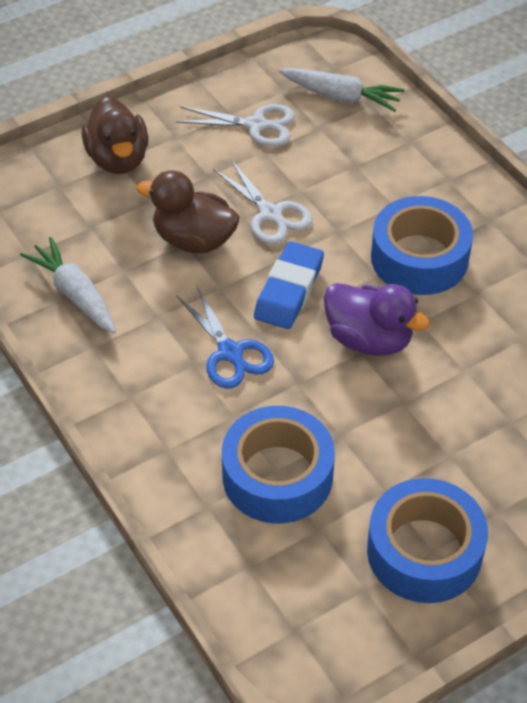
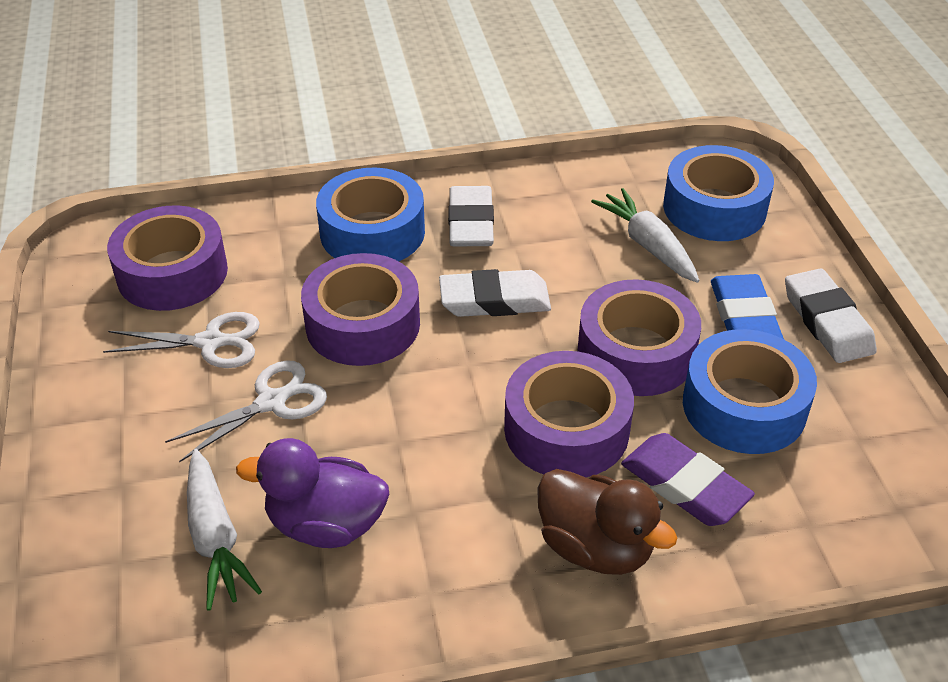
blue scissors: [176,287,274,389] = 1 -> none = 0
brown duck: [82,96,148,174] [137,170,240,253] = 2 -> [537,469,677,575] = 1
purple eraser: none = 0 -> [621,433,755,526] = 1
purple tape: none = 0 -> [107,205,228,311] [301,253,420,366] [504,351,634,477] [578,279,701,396] = 4
white eraser: none = 0 -> [439,269,551,317] [448,186,494,246] [785,268,877,363] = 3

